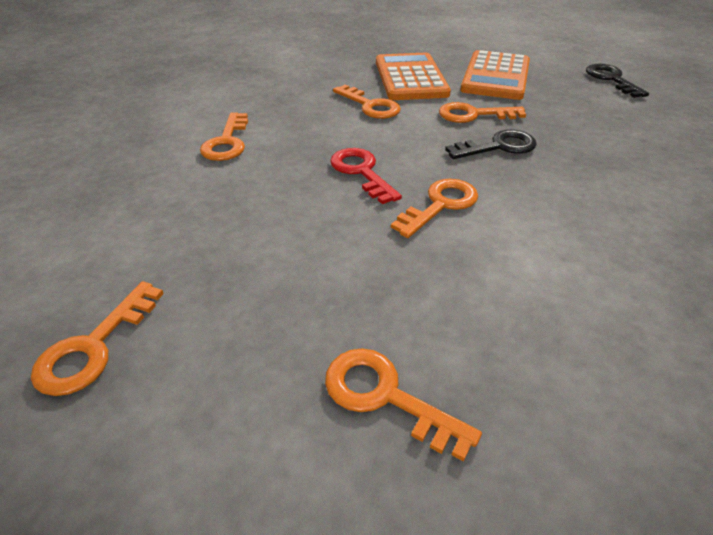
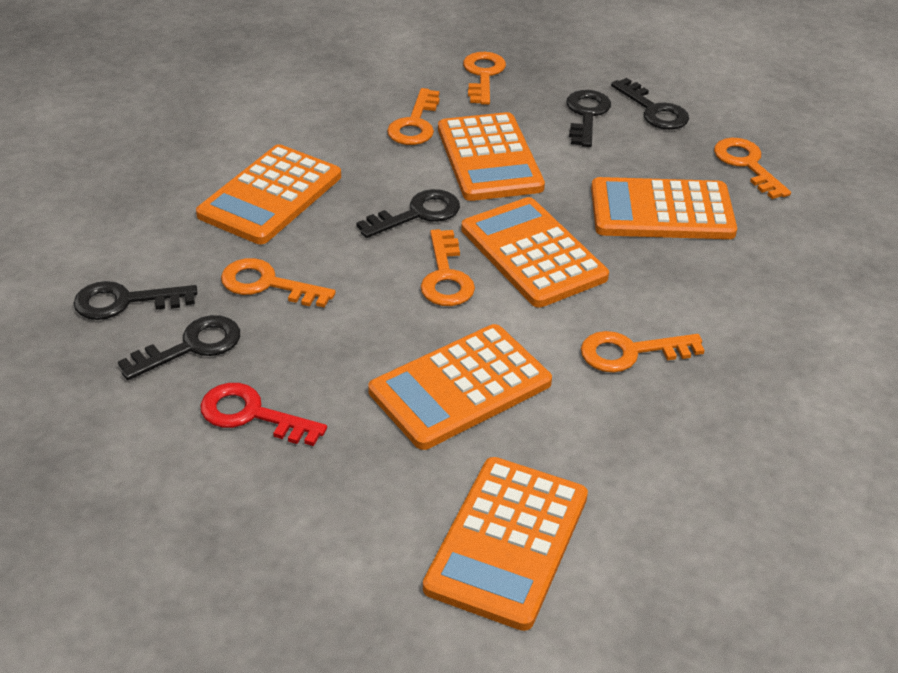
black key: [445,130,537,159] [586,64,649,98] = 2 -> [73,281,197,320] [118,315,240,380] [356,189,460,238] [566,90,611,147] [611,78,689,130] = 5
orange calculator: [376,53,451,100] [460,50,530,100] = 2 -> [196,144,341,244] [368,324,552,450] [423,457,588,631] [438,112,545,201] [461,197,609,308] [591,177,737,239] = 6

